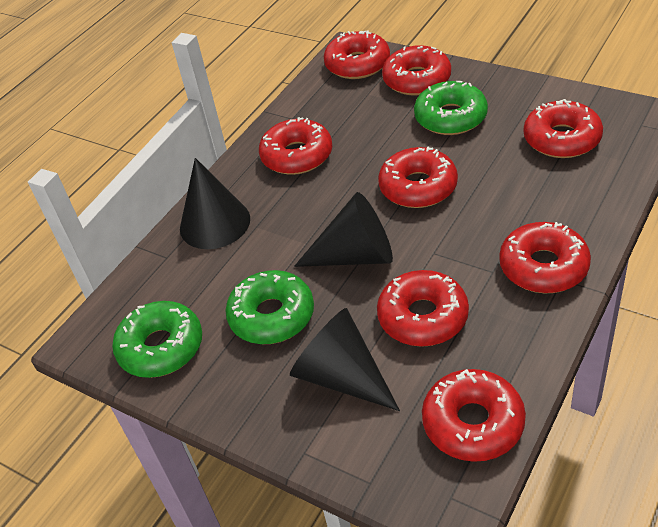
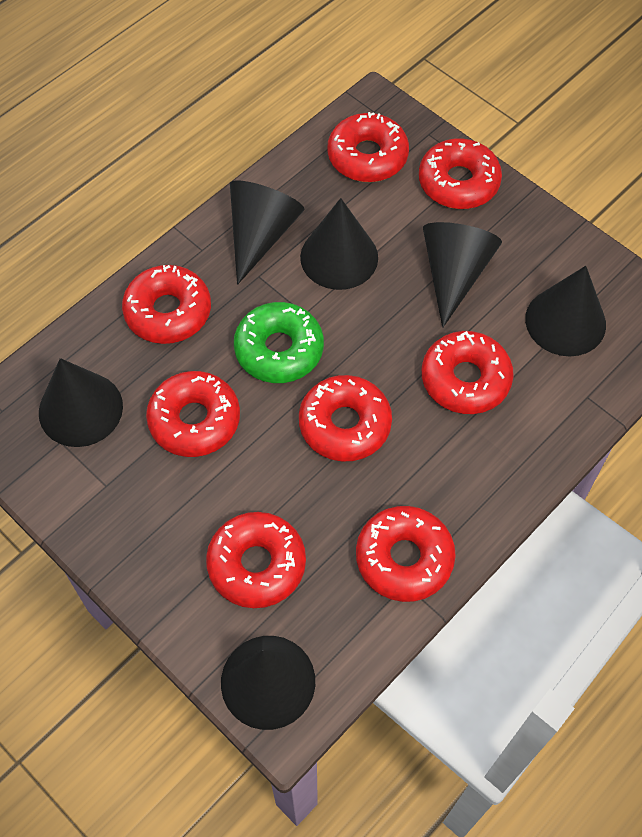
black cone: [180,158,250,249] [290,308,400,411] [294,192,393,267] = 3 -> [39,358,123,447] [221,636,315,730] [230,181,304,285] [300,198,378,290] [423,222,502,328] [525,266,606,357] = 6
green donut: [112,301,202,378] [226,270,314,344] [414,81,488,135] = 3 -> [234,302,324,383] = 1

